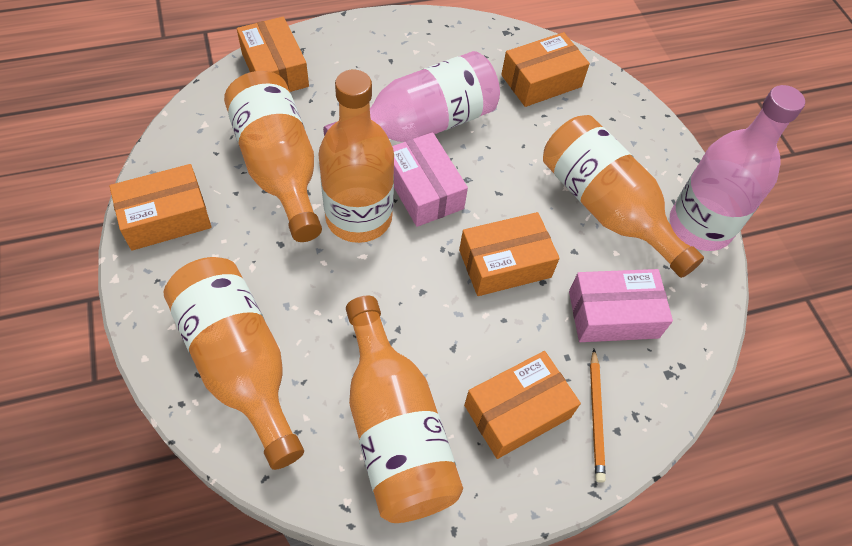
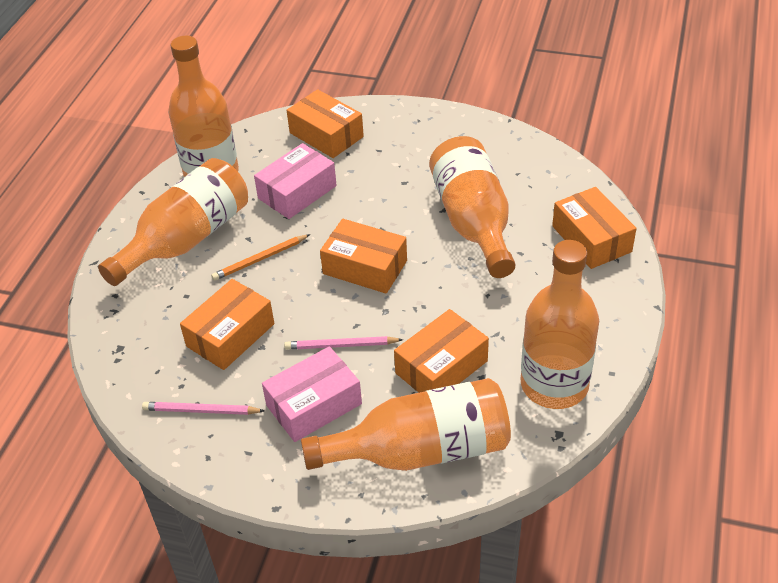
pink bottle: [323,51,500,142] [670,85,805,251] = 2 -> none = 0
pink pencil: none = 0 -> [142,402,264,415] [284,336,403,350] = 2

